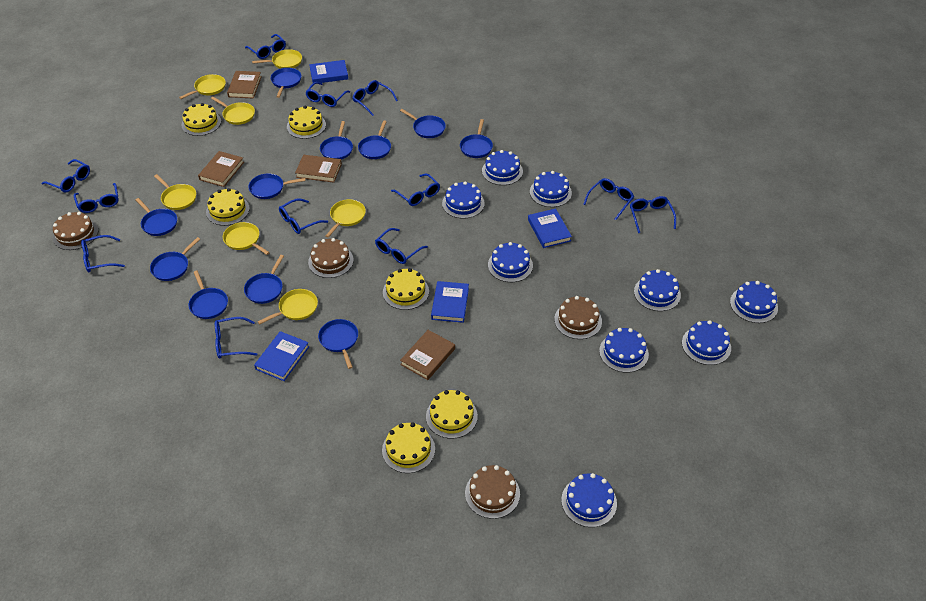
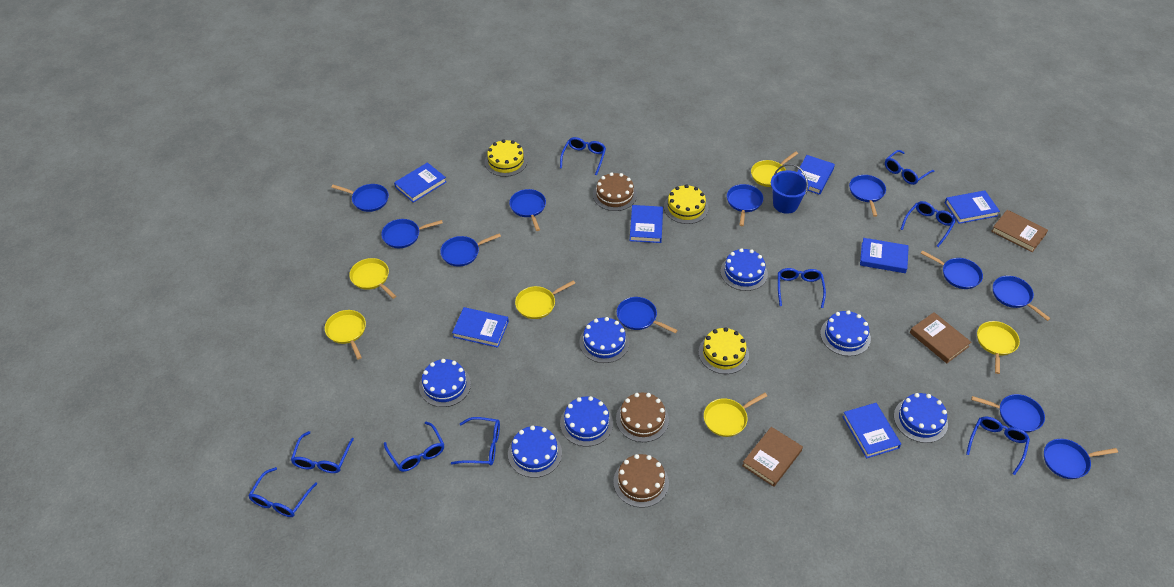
blue book: [254,331,309,381] [309,60,348,83] [431,281,469,323] [528,208,572,248] = 4 -> [394,162,446,203] [452,307,509,348] [630,205,663,243] [797,155,835,195] [842,403,901,458] [860,238,909,273] [945,190,1000,224] = 7
blue bucket: none = 0 -> [771,164,809,214] = 1
blue cake: [442,181,485,219] [482,150,523,185] [488,242,533,282] [530,171,572,207] [561,473,617,527] [599,328,649,373] [634,269,681,311] [682,320,731,365] [730,281,778,323] = 9 -> [419,359,471,407] [508,426,562,478] [560,396,613,447] [579,317,629,363] [720,248,768,291] [820,310,871,356] [894,393,948,443] = 7
blue glasses: [41,159,90,192] [74,183,119,213] [81,235,125,272] [215,317,257,359] [245,34,286,59] [279,198,328,234] [305,82,350,107] [352,80,398,116] [375,228,428,264] [391,174,440,206] [584,178,634,220] [630,196,676,233] = 12 -> [248,467,317,517] [291,431,354,473] [384,422,444,472] [451,417,500,465] [560,137,606,175] [778,268,826,308] [885,150,935,185] [900,201,956,247] [966,417,1030,475] = 9
brown book: [198,151,244,187] [227,71,262,99] [295,155,342,183] [400,330,455,380] = 4 -> [742,427,803,487] [910,312,971,363] [991,210,1048,252] = 3
brown cake: [53,212,98,250] [308,238,353,278] [465,465,520,519] [554,296,602,339] = 4 -> [593,172,637,211] [613,454,669,508] [616,393,669,442] = 3
yellow cake: [181,103,221,136] [206,188,250,226] [287,106,326,139] [382,423,435,473] [383,268,429,310] [426,390,478,439] = 6 -> [485,139,527,177] [664,185,708,224] [699,327,749,374] = 3
yellow pan: [154,174,196,210] [179,74,226,99] [211,97,255,125] [223,222,270,255] [252,49,302,69] [258,289,318,324] [325,199,366,238] = 7 -> [325,310,366,360] [349,258,396,299] [515,280,575,319] [704,392,767,437] [751,151,798,187] [977,321,1020,374] = 6

